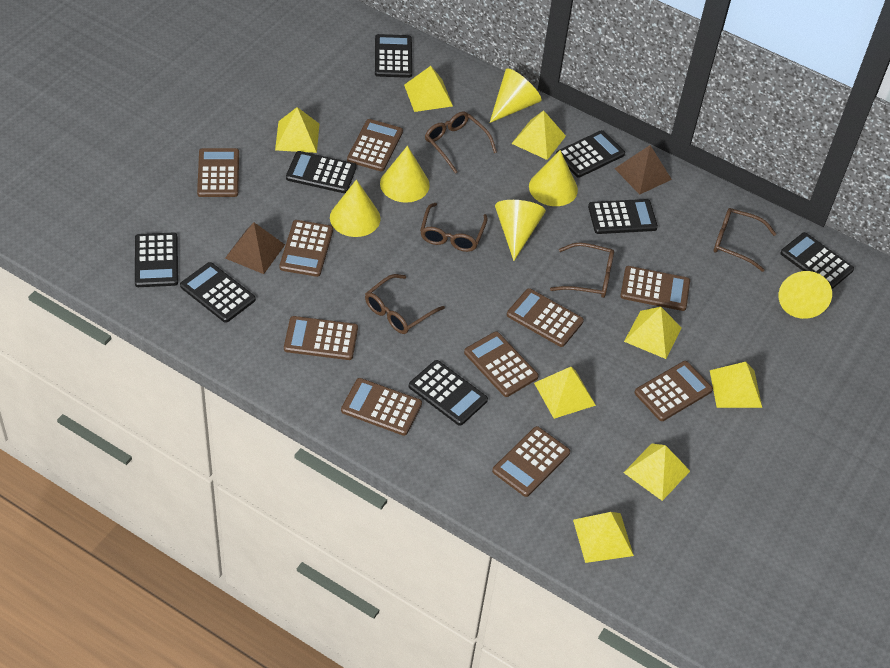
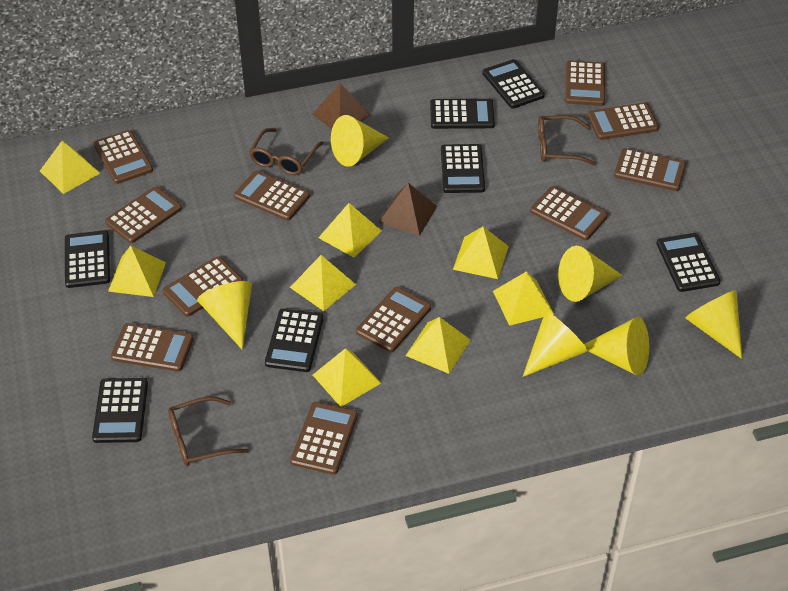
black calculator: [135,232,178,287] [180,262,256,323] [286,151,356,193] [375,34,412,78] [409,360,488,426] [556,130,625,178] [588,199,658,234] [780,232,854,289] = 8 -> [65,230,110,288] [92,378,148,443] [265,309,324,372] [430,99,495,129] [441,144,485,193] [482,59,545,109] [656,233,720,292] = 7
brown calculator: [197,148,239,197] [279,220,333,277] [284,316,358,360] [341,378,422,436] [347,119,403,171] [464,331,539,397] [492,426,570,497] [507,288,584,347] [620,266,690,311] [634,361,713,421] = 10 -> [94,130,153,184] [105,186,182,243] [111,323,194,372] [162,256,243,317] [234,170,310,221] [290,402,358,475] [356,287,431,352] [530,186,608,240] [565,60,605,106] [587,102,659,140] [614,148,686,191] = 11
brown glasses: [365,274,445,334] [420,203,488,252] [425,112,497,174] [550,243,614,298] [714,208,776,272] = 5 -> [168,397,249,466] [249,128,323,175] [538,115,596,165] = 3

